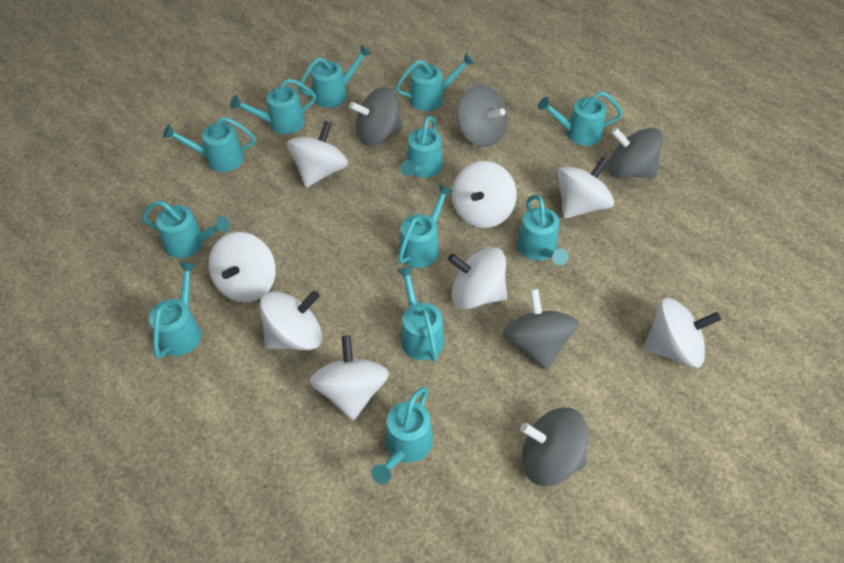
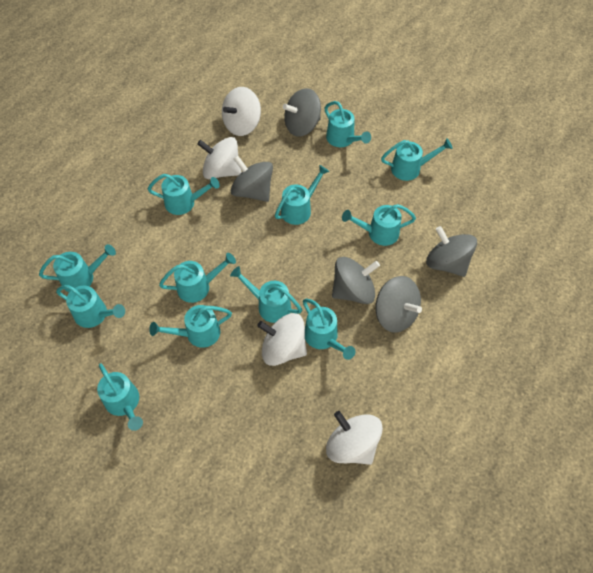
white spinning top: [209,232,276,303] [259,291,322,350] [287,121,348,187] [310,336,389,421] [448,247,507,309] [452,161,517,228] [557,157,614,219] [643,298,721,368] = 8 -> [197,137,241,179] [222,87,261,136] [257,313,307,366] [326,411,383,465] = 4

